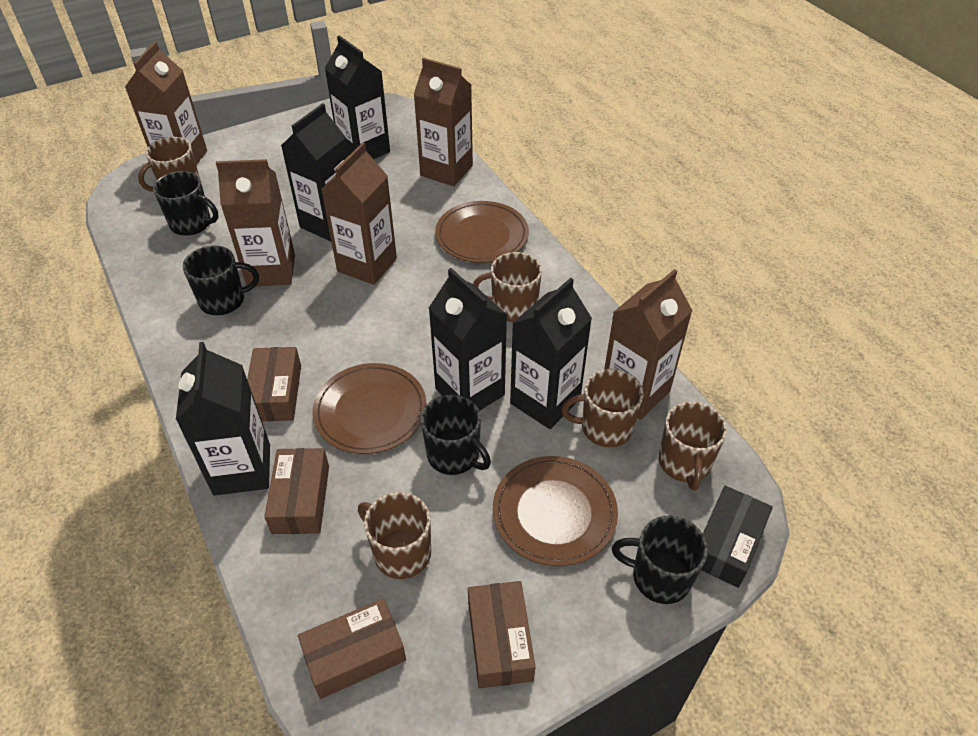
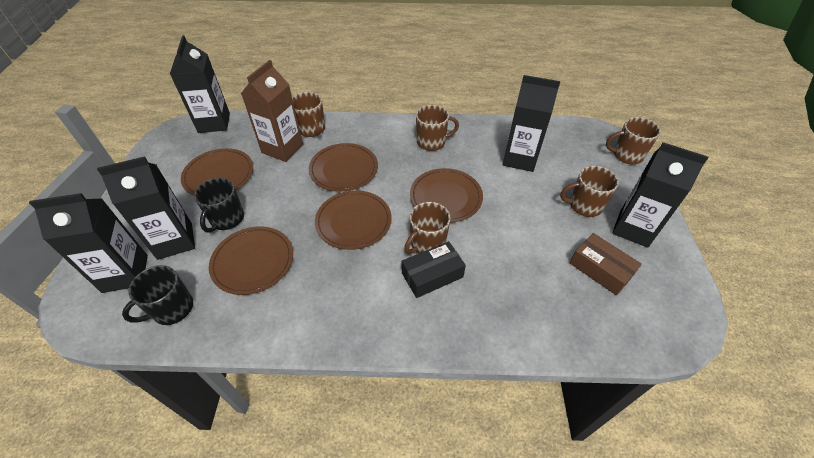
black mug: [153,171,219,236] [182,246,259,315] [421,395,491,475] [612,515,708,604] = 4 -> [122,265,193,325] [194,178,244,233] = 2
brown box: [247,347,301,421] [264,448,329,534] [298,598,406,699] [468,581,536,688] = 4 -> [570,233,642,296] = 1
brown carton: [125,42,207,165] [216,159,295,286] [321,142,397,285] [414,58,473,186] [604,269,693,420] = 5 -> [241,60,303,162] = 1
brown plate: [312,363,427,454] [435,201,529,263] [493,456,618,566] = 3 -> [181,148,253,195] [209,226,293,295] [309,143,378,192] [315,190,391,250] [410,168,483,222] = 5

